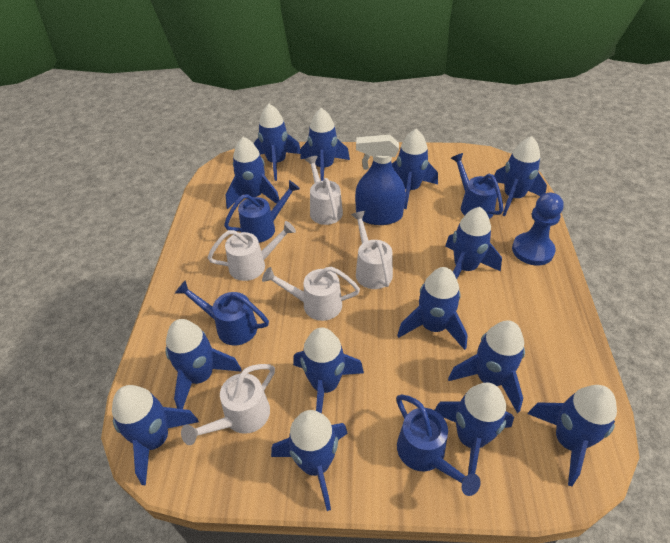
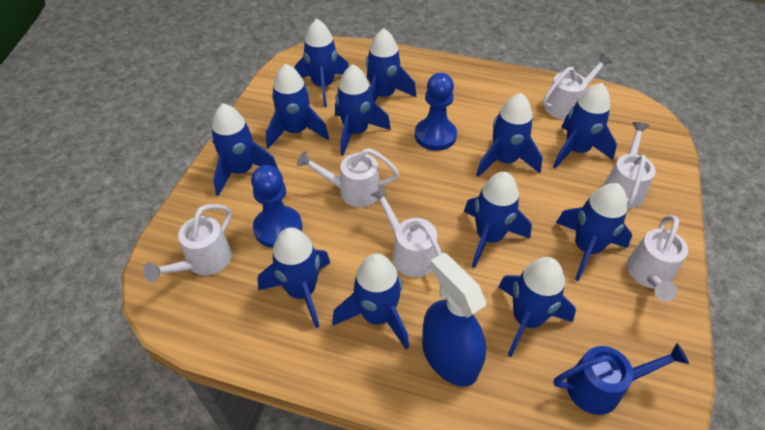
blue pawn: [512,193,564,265] = 1 -> [251,165,302,248] [415,73,457,151] = 2
blue rocket: [112,385,199,485] [166,319,242,409] [226,137,279,209] [253,104,301,181] [271,410,348,511] [293,328,364,414] [300,108,350,181] [392,129,438,209] [397,267,468,350] [435,382,514,475] [445,207,502,279] [448,320,525,413] [494,136,547,216] [527,385,617,486] = 14 -> [211,103,279,196] [258,228,330,328] [266,63,329,149] [294,19,349,107] [332,254,409,350] [335,64,391,156] [366,28,416,102] [464,172,532,268] [476,93,543,177] [498,257,576,357] [553,83,617,169] [556,183,632,281] = 12
blue watering can: [175,280,269,345] [224,180,300,242] [396,394,481,496] [451,153,503,219] = 4 -> [554,343,689,415] = 1
white watering can: [181,364,275,445] [208,221,296,281] [262,266,360,321] [305,156,343,225] [351,211,393,289] = 5 -> [143,204,232,282] [297,148,399,207] [370,186,442,277] [543,53,612,120] [603,122,656,209] [627,215,688,301] = 6

